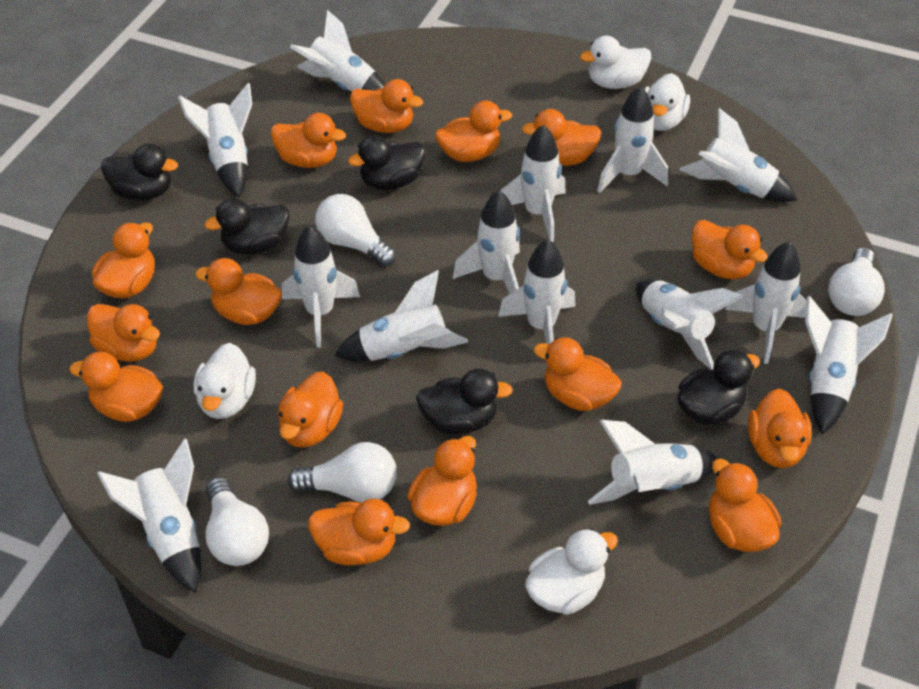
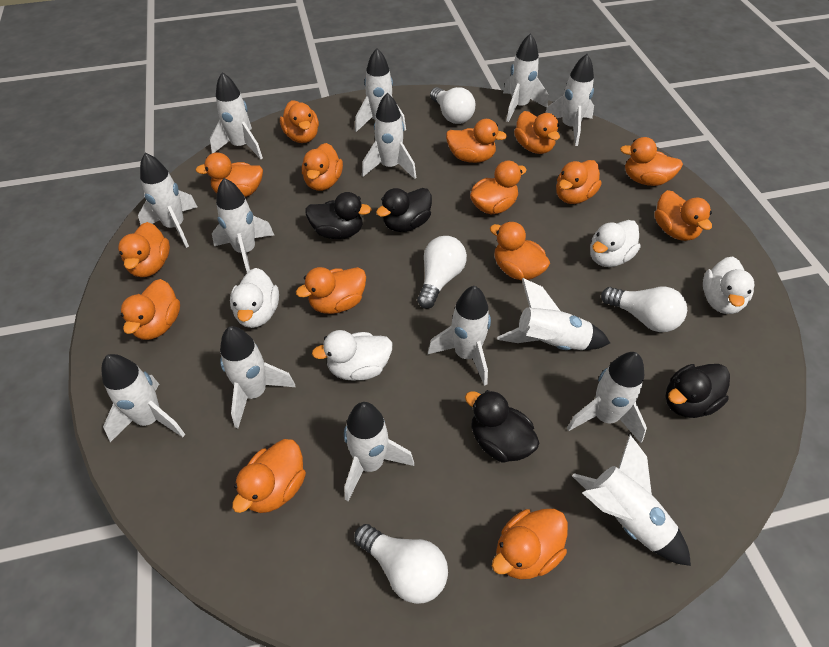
black duck: [101,144,178,200] [205,198,289,255] [348,135,425,190] [416,368,513,435] [677,349,760,425] = 5 -> [305,192,372,239] [376,188,432,232] [465,390,540,463] [665,364,730,418] = 4

